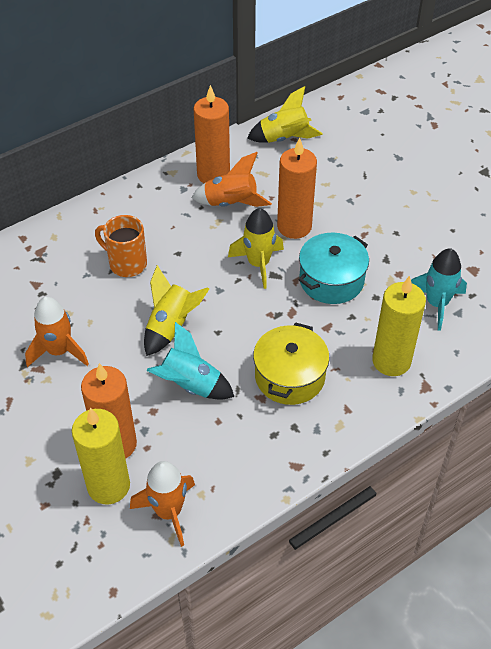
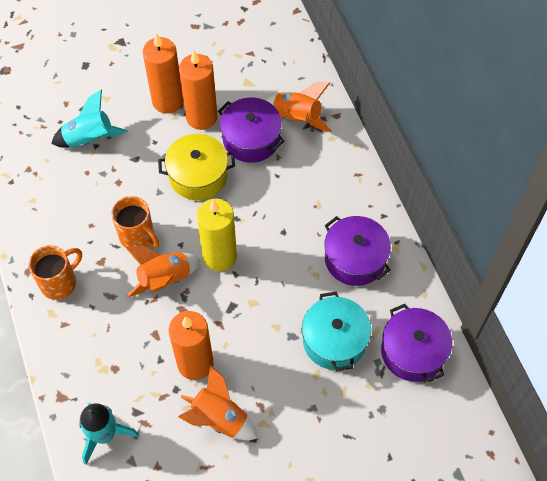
orange mug: [95,215,147,277] = 1 -> [28,245,82,300] [111,196,159,248] = 2
purple pot: none = 0 -> [218,98,285,163] [324,216,391,286] [381,304,452,382] = 3
yellow candle: [72,408,130,504] [372,276,426,376] = 2 -> [197,199,237,271] = 1
yellow rocket: [144,265,209,356] [228,208,284,289] [247,86,323,143] = 3 -> none = 0

